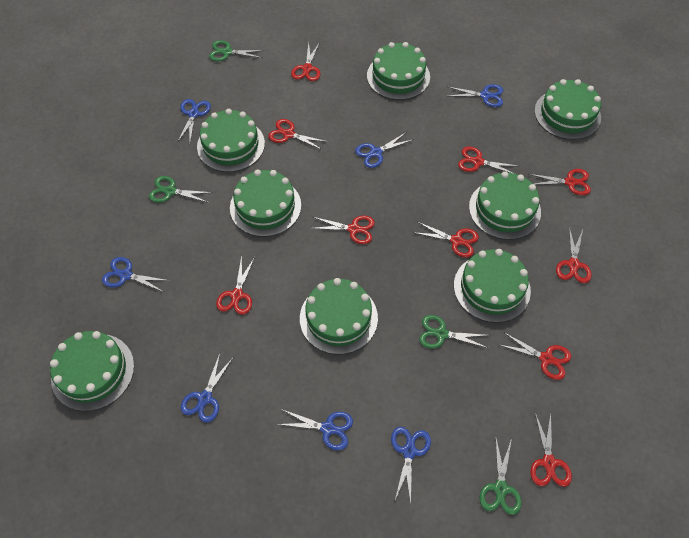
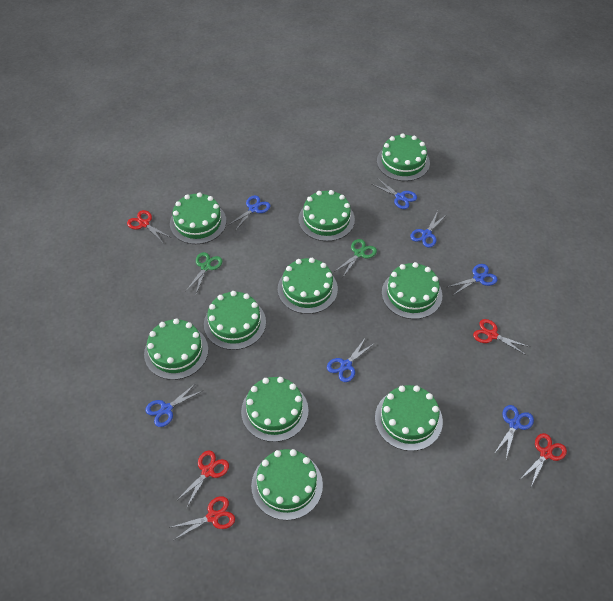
green cake: [50,331,134,411] [197,109,265,172] [230,169,301,237] [300,278,378,354] [367,42,430,100] [454,249,531,323] [469,171,541,240] [534,79,601,140] = 8 -> [144,318,208,380] [170,192,226,244] [204,291,266,350] [241,377,309,442] [251,449,323,520] [278,258,338,314] [299,190,355,241] [375,385,443,451] [377,133,430,181] [382,262,442,319] = 10
green scissors: [149,176,213,203] [209,40,265,61] [419,315,489,349] [480,438,522,515] = 4 -> [186,252,223,294] [334,239,377,277] = 2
red scissors: [216,255,255,315] [268,119,328,150] [291,42,320,81] [310,216,375,244] [413,222,479,258] [458,147,518,174] [500,333,571,380] [529,169,591,195] [530,413,572,487] [556,227,592,283] = 10 -> [127,210,170,244] [169,496,235,540] [176,450,229,507] [473,319,530,355] [520,433,567,487] = 5

